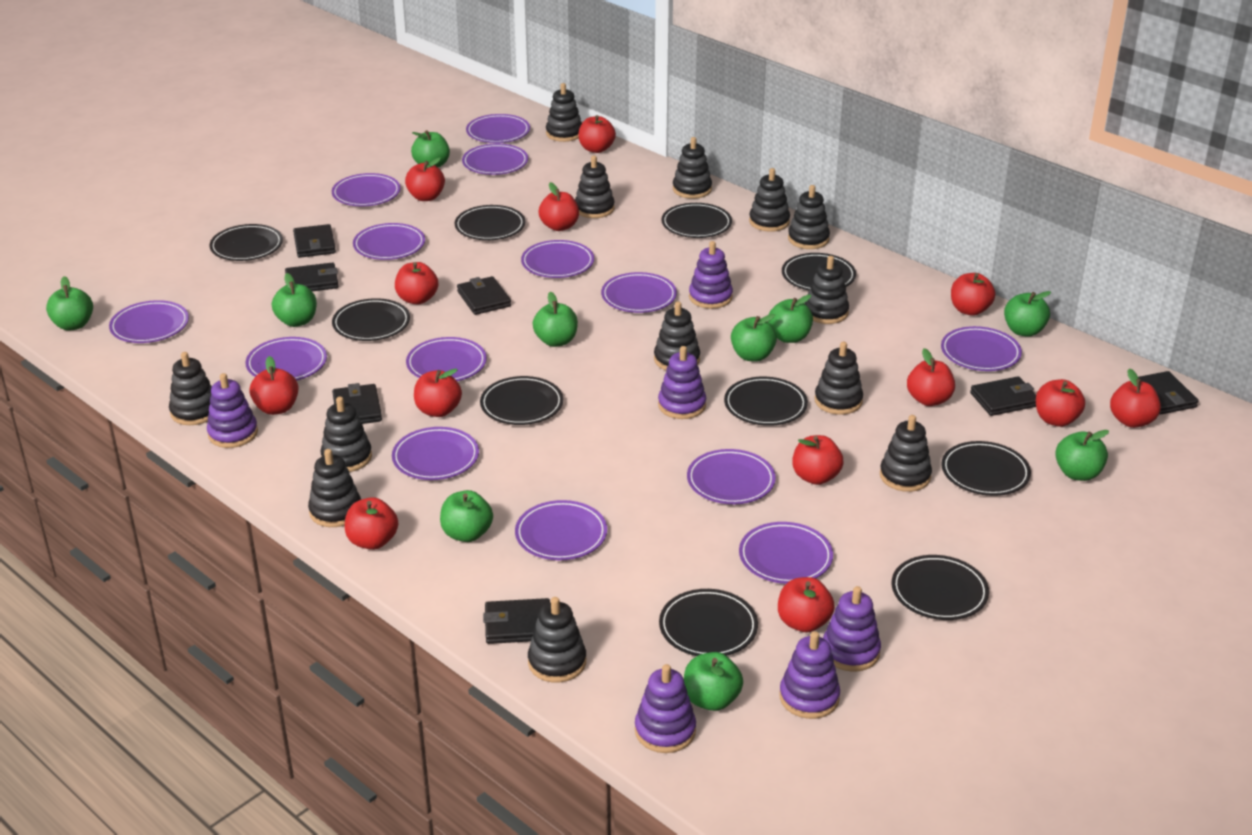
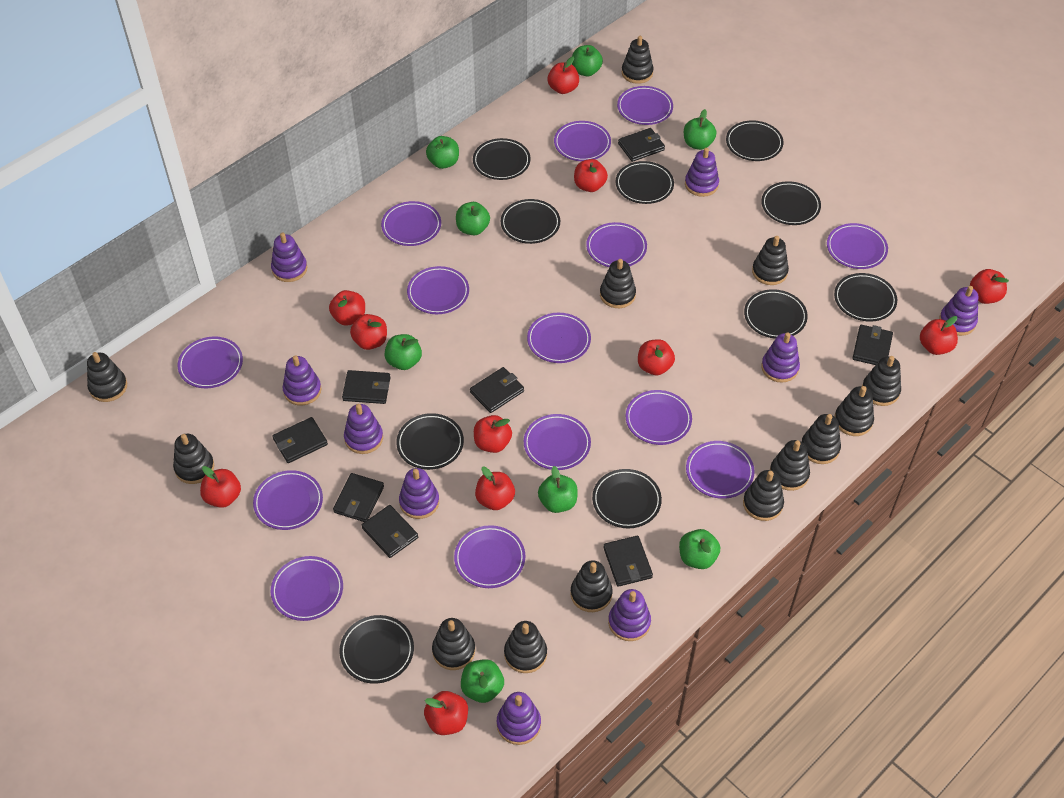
black wallet: [285,262,339,291] [293,224,336,258] [332,383,382,424] [457,276,511,315] [483,598,550,644] [970,376,1036,416] [1138,371,1199,414] = 7 -> [273,417,328,463] [333,473,384,522] [342,370,391,404] [362,505,418,558] [470,367,524,413] [603,536,653,587] [618,128,665,162] [852,325,893,365] = 8
green apple: [46,276,93,331] [272,273,317,327] [411,130,450,167] [440,490,493,542] [533,292,578,347] [684,652,743,711] [731,314,777,362] [768,295,813,343] [1004,291,1051,337] [1055,430,1109,481] = 10 -> [384,334,422,370] [426,136,459,169] [456,202,490,235] [461,659,504,703] [538,466,578,513] [572,45,603,76] [679,529,720,569] [684,109,716,150] = 8
purple stacking toy: [207,373,258,448] [635,664,696,753] [658,346,706,419] [689,241,733,309] [779,631,840,719] [823,586,881,672] = 6 -> [271,233,307,282] [283,355,321,406] [344,404,383,454] [399,468,439,519] [497,692,541,745] [608,589,651,641] [685,148,719,197] [761,332,800,383] [939,286,978,336] = 9
red apple: [250,356,299,415] [345,497,398,550] [395,262,438,304] [405,158,445,201] [414,368,462,417] [539,182,579,231] [578,115,616,153] [778,577,835,633] [792,435,843,485] [907,348,955,406] [951,273,996,316] [1036,379,1085,427] [1110,368,1161,428] = 13 -> [200,466,241,508] [329,290,365,326] [350,314,387,350] [424,691,468,735] [474,415,512,453] [475,467,515,510] [547,56,579,94] [574,159,608,192] [638,339,675,375] [920,316,958,355] [970,269,1009,304] = 11

